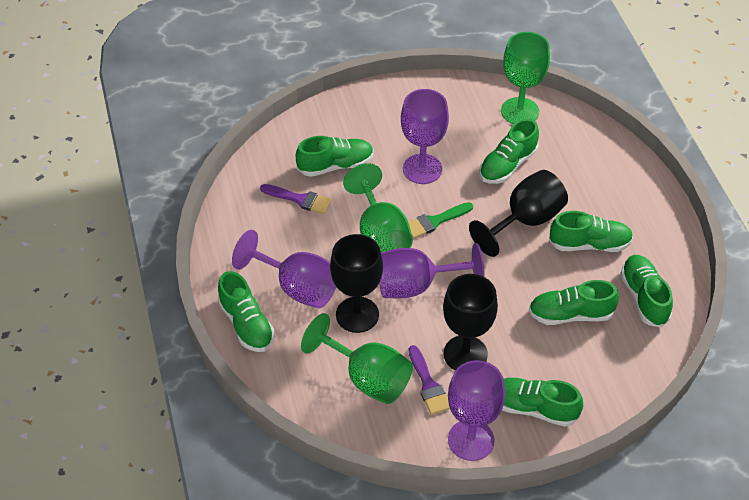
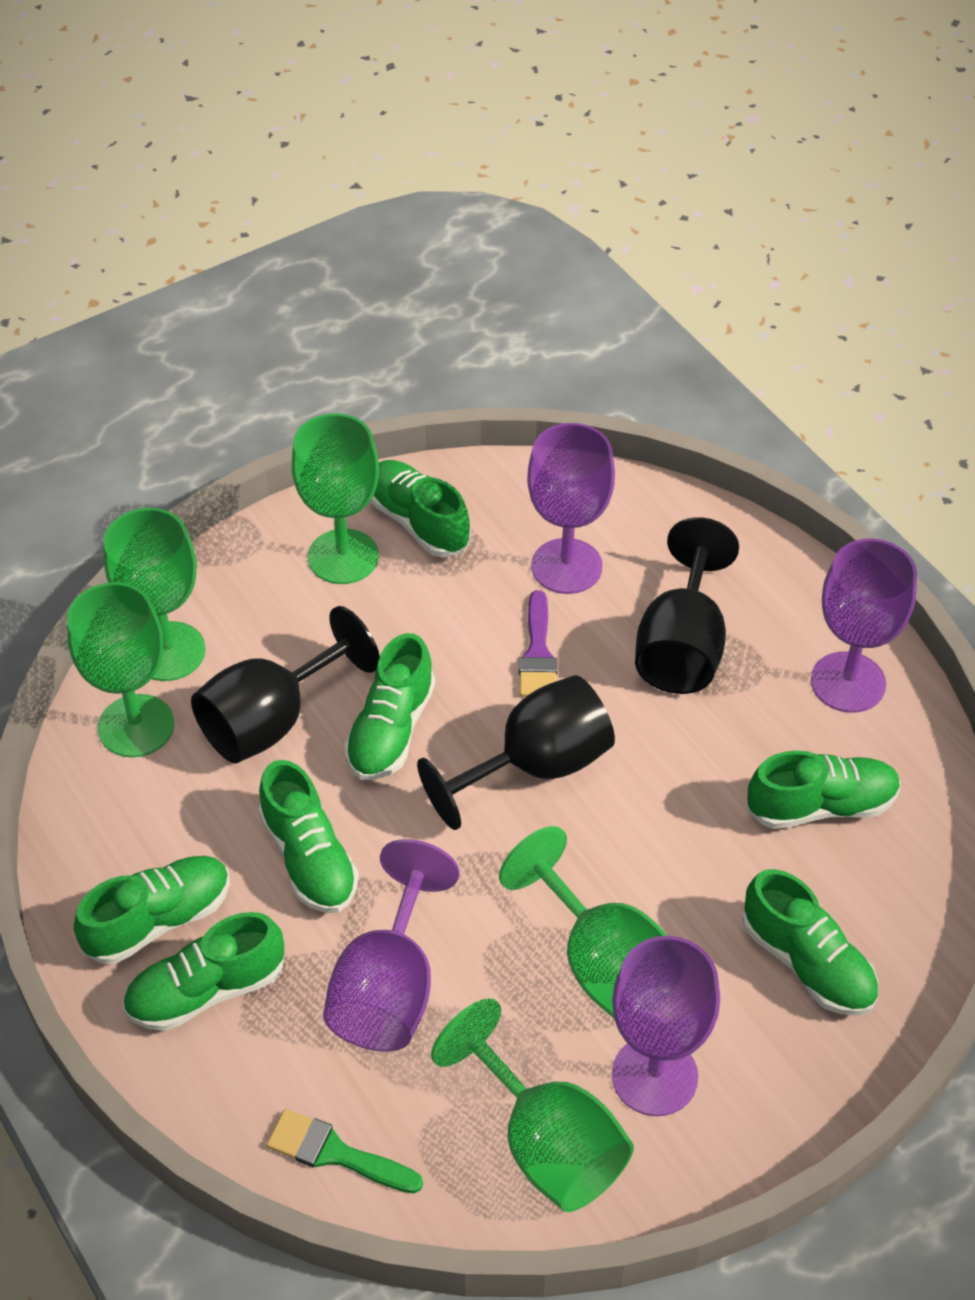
green goblet: [301,313,413,404] [343,163,413,252] [501,32,550,124] = 3 -> [67,582,174,757] [103,508,206,681] [292,413,379,584] [431,999,634,1212] [499,826,667,1018] = 5
purple brush: [260,184,331,214] [409,345,450,415] = 2 -> [519,590,557,697] = 1

